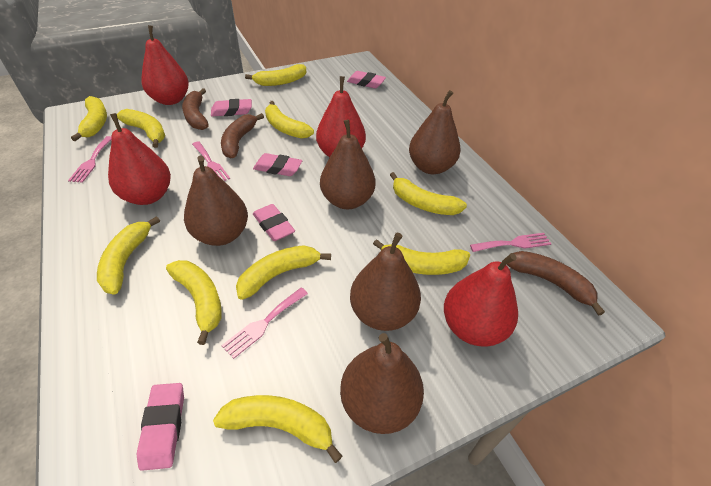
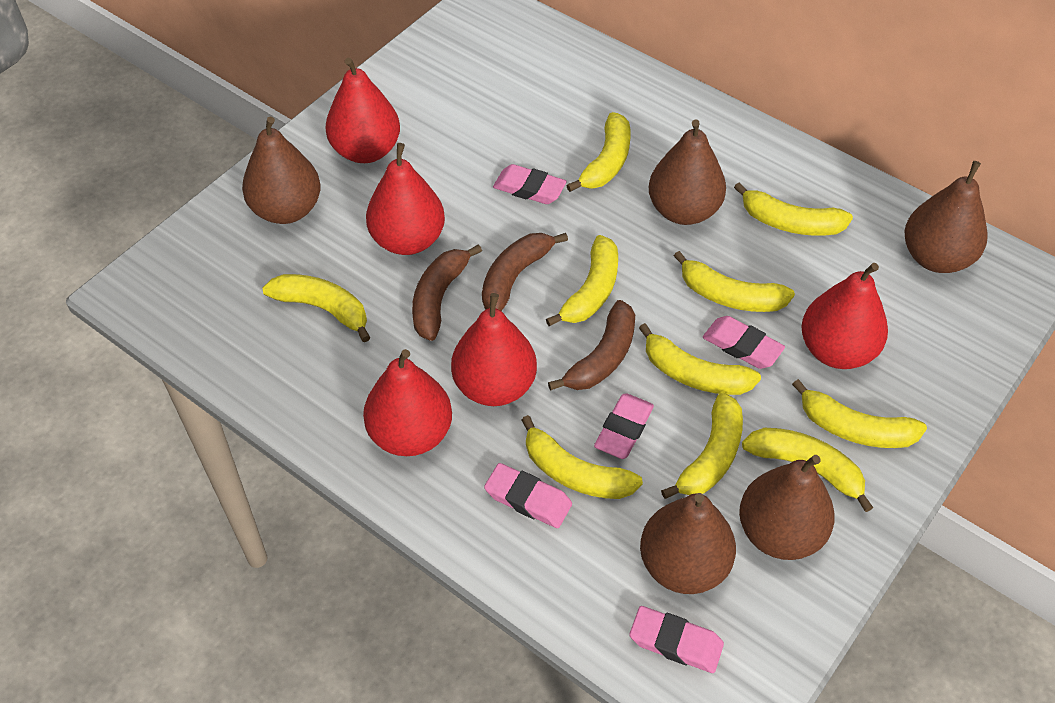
pink fork: [68,136,111,183] [192,141,230,181] [221,288,308,359] [470,233,551,252] = 4 -> none = 0
red pear: [108,113,171,205] [141,25,189,105] [316,76,366,158] [444,253,518,347] = 4 -> [326,58,400,163] [363,349,452,456] [366,143,445,255] [451,293,537,406] [801,263,888,369] = 5

